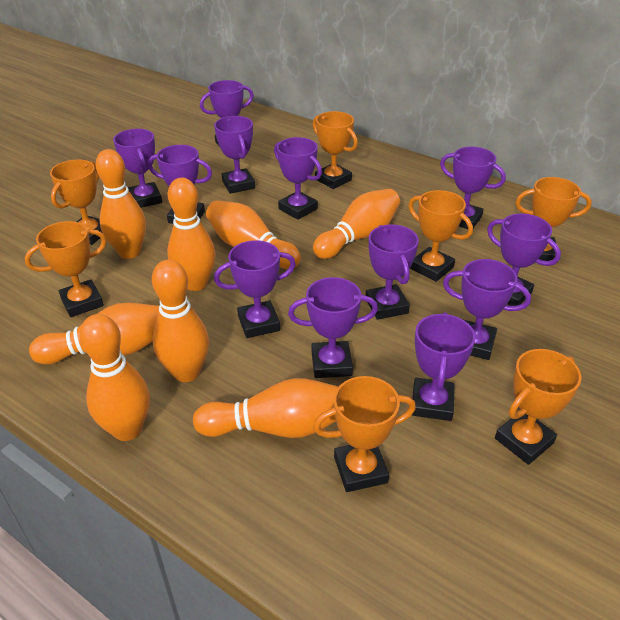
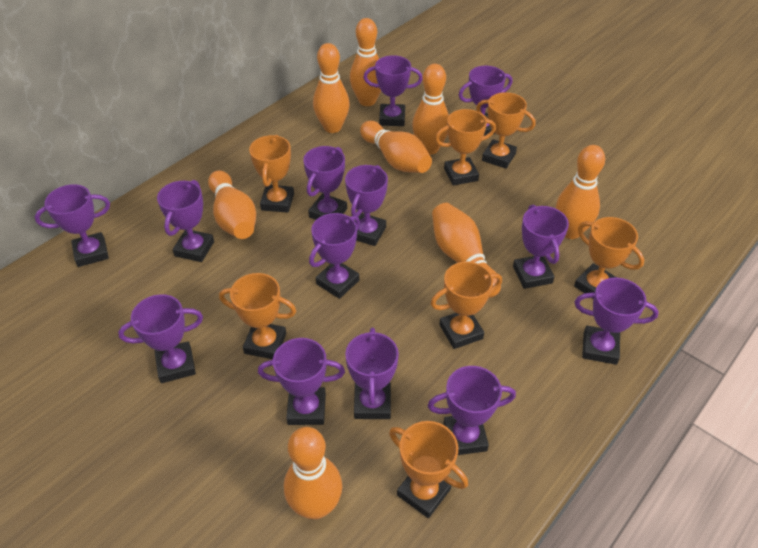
purple trophy: [113,129,162,208] [148,145,212,224] [200,80,254,147] [214,116,255,194] [214,240,296,338] [274,137,322,220] [288,277,378,378] [366,225,419,320] [412,312,476,421] [440,147,506,229] [443,259,531,360] [487,213,561,306] = 12 -> [35,184,110,267] [118,294,203,383] [157,180,214,262] [258,338,345,425] [303,146,347,220] [309,213,360,299] [345,165,388,246] [345,328,399,419] [363,55,423,126] [428,366,516,455] [459,66,512,136] [513,204,569,289] [574,277,659,365] = 13

